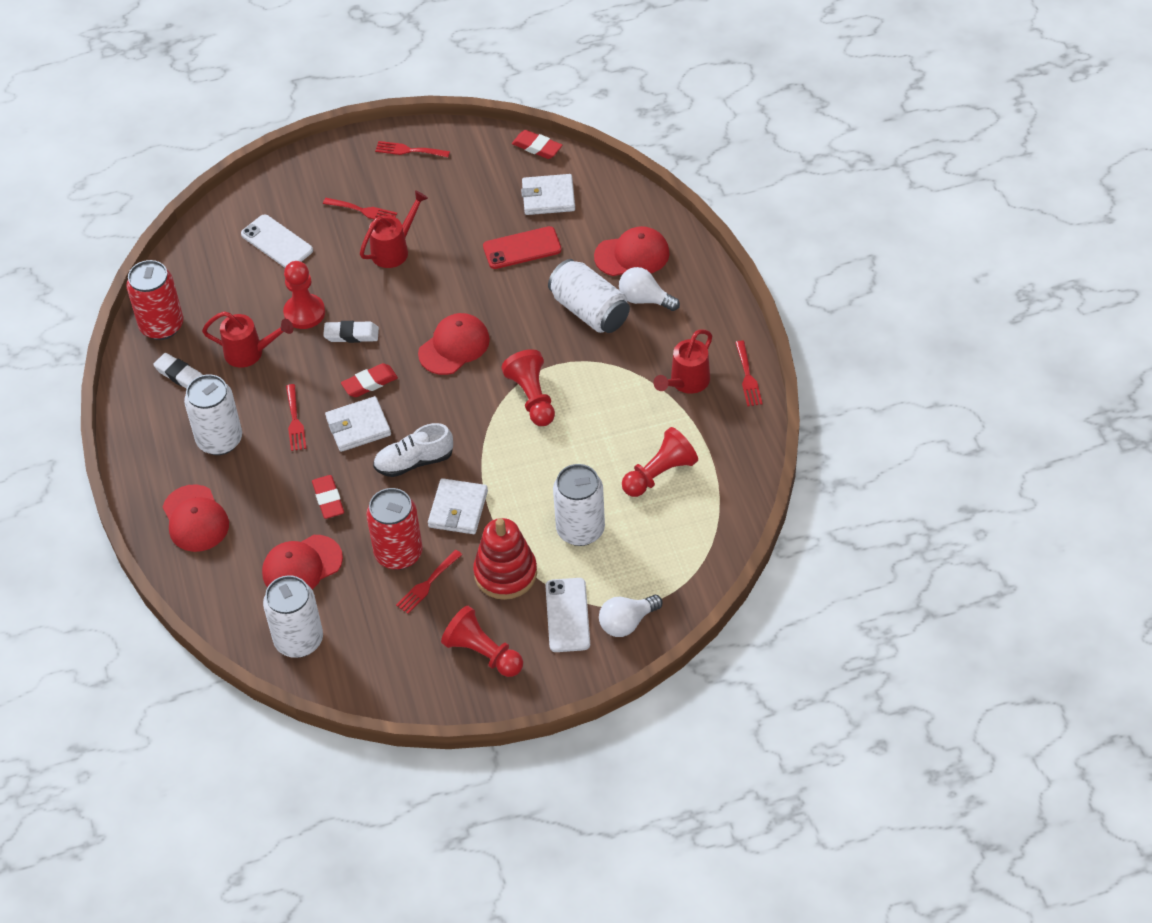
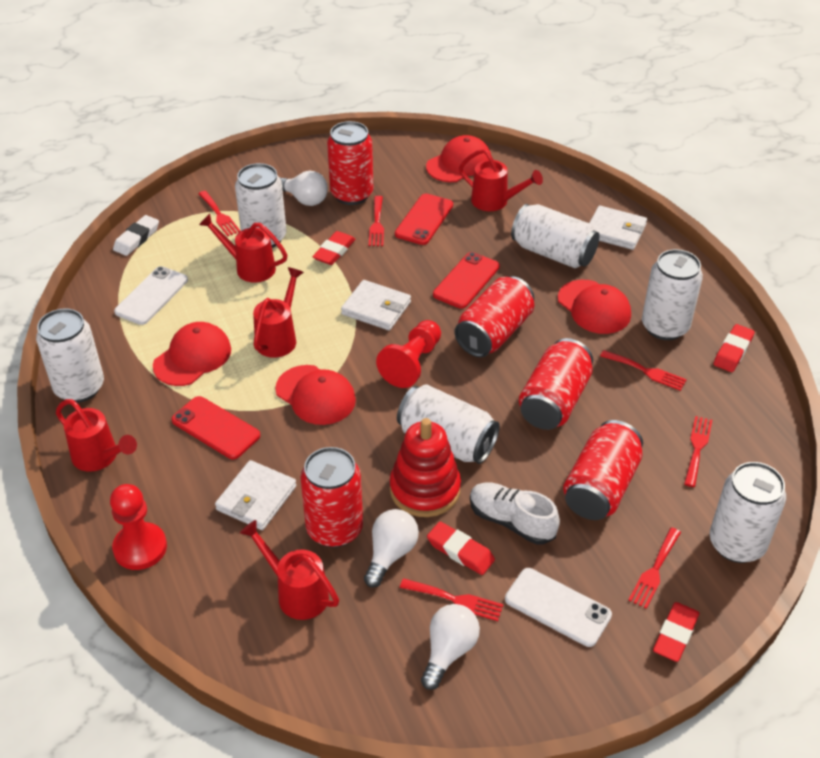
red can: [126,260,183,340] [366,488,423,570] = 2 -> [300,447,363,548] [327,121,373,205] [455,276,534,357] [519,338,593,430] [563,420,643,520] = 5
red eraser: [312,475,344,519] [341,363,398,397] [512,130,562,159] = 3 -> [312,231,356,265] [427,521,495,575] [653,602,700,662] [714,324,755,372] = 4
red fork: [286,384,307,451] [323,198,397,219] [375,141,450,157] [396,550,462,614] [735,341,763,406] = 5 -> [198,191,240,237] [369,196,384,246] [400,578,503,621] [600,350,687,391] [628,527,681,609] [684,416,712,487] = 6
red pawn: [283,261,325,329] [441,606,523,677] [501,349,555,426] [622,427,698,497] = 4 -> [110,484,167,570] [376,320,441,388] = 2
red phone: [483,226,562,269] = 1 -> [172,396,260,459] [395,194,453,245] [433,252,500,309] = 3
red watering can: [202,311,293,368] [360,190,428,268] [654,329,712,394] = 3 -> [56,399,137,472] [199,213,287,283] [240,520,339,620] [253,267,304,358] [459,149,543,211] = 5
white can: [184,374,242,455] [263,575,323,658] [548,259,630,333] [553,464,605,546] = 4 -> [36,309,104,403] [235,163,287,248] [397,384,500,464] [511,204,600,268] [642,249,703,340] [710,462,786,563] = 6
white eraser: [153,353,202,389] [323,321,379,343] = 2 -> [113,215,159,256] = 1
white light bulb: [599,595,663,637] [619,267,680,311] = 2 -> [280,171,328,206] [364,509,419,587] [421,604,480,690] = 3

